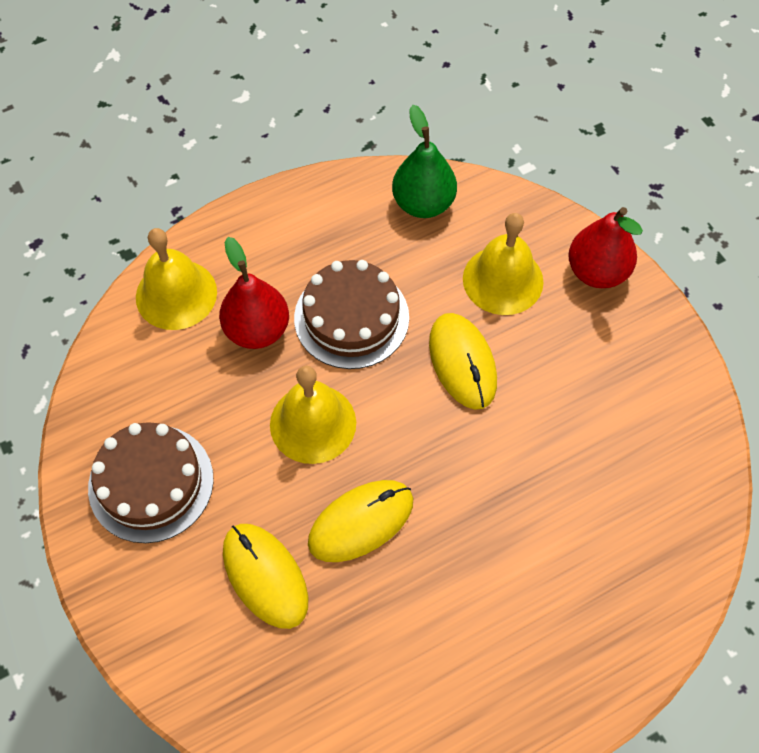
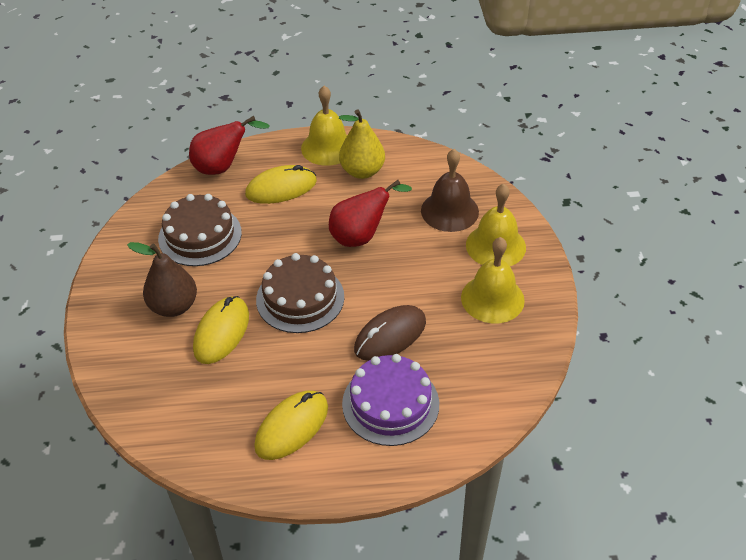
brown bell: none = 0 -> [421,149,479,232] = 1
brown mouse: none = 0 -> [354,305,426,361] = 1
brown pear: none = 0 -> [127,242,197,317] = 1
green pear: [392,105,457,218] = 1 -> none = 0
purple cake: none = 0 -> [342,354,439,446] = 1
yellow pear: none = 0 -> [339,109,385,179] = 1

